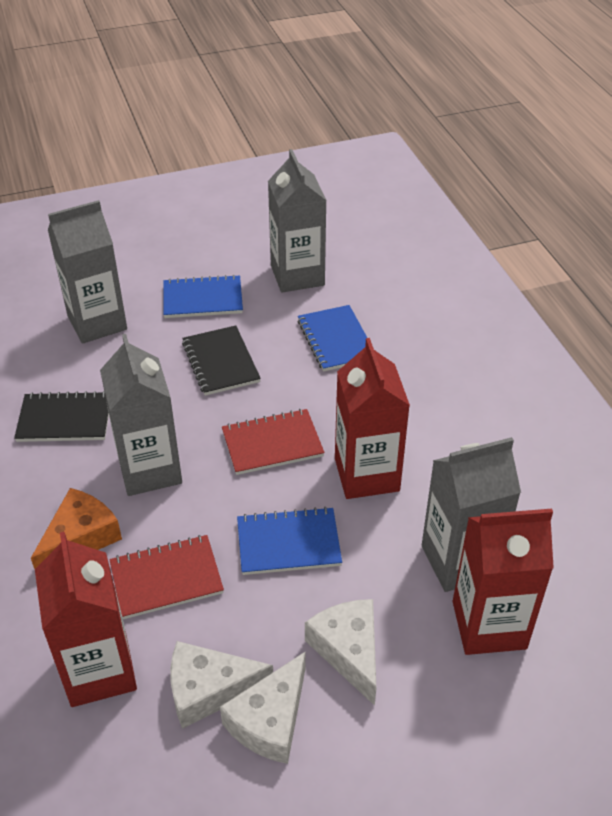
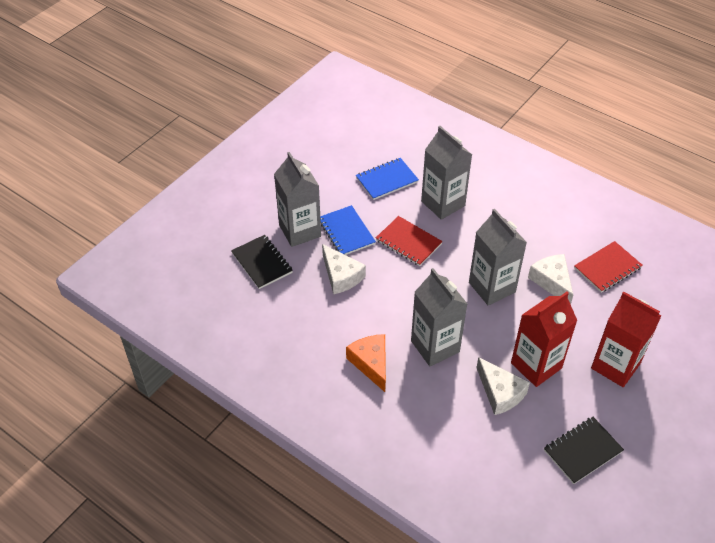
blue notebook: [163,275,243,318] [237,507,342,575] [298,305,367,372] = 3 -> [320,205,376,255] [356,158,419,200] = 2
red carton: [35,532,137,707] [335,338,410,499] [453,509,554,655] = 3 -> [511,292,577,387] [591,292,661,387] = 2

